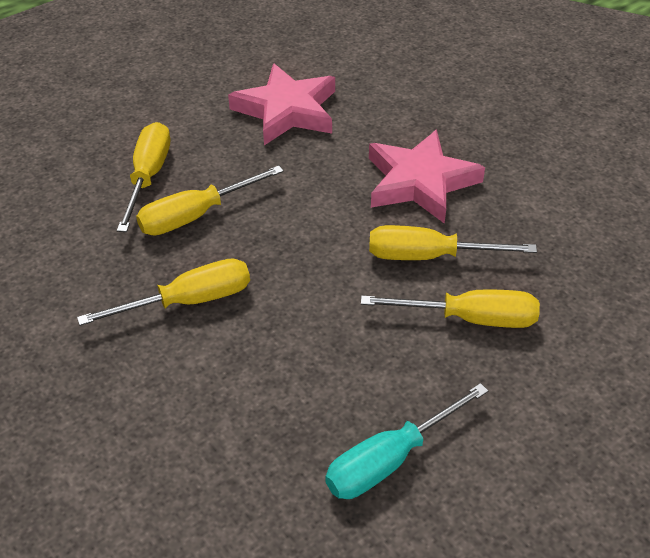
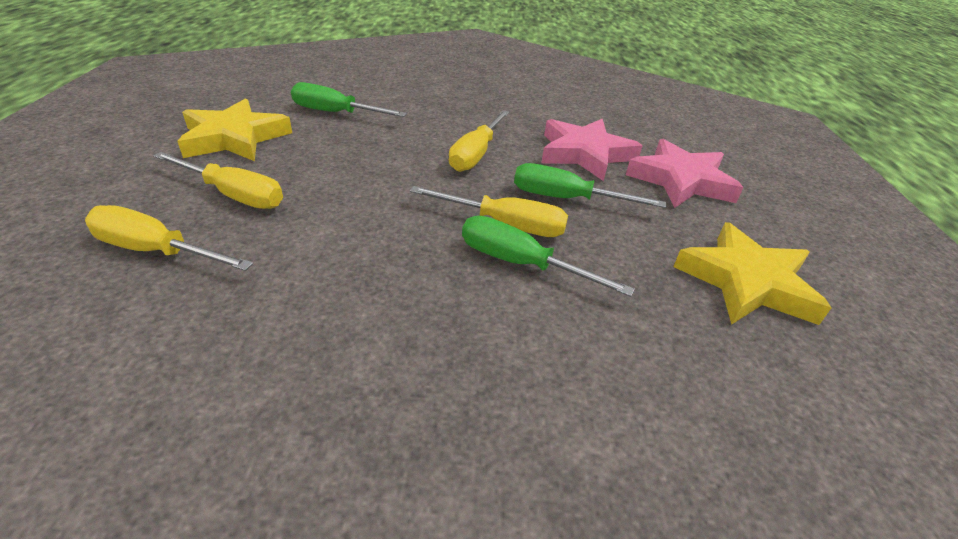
green screwdriver: none = 0 -> [291,82,407,117] [462,216,635,297] [514,163,666,208] = 3
turquoise screwdriver: [325,383,488,499] = 1 -> none = 0
yellow screwdriver: [77,258,250,326] [117,122,170,232] [136,165,284,235] [361,289,540,328] [369,225,537,260] = 5 -> [85,205,253,271] [153,152,283,209] [410,186,568,237] [449,110,509,172] = 4
yellow star: none = 0 -> [177,98,292,161] [673,222,832,325] = 2

